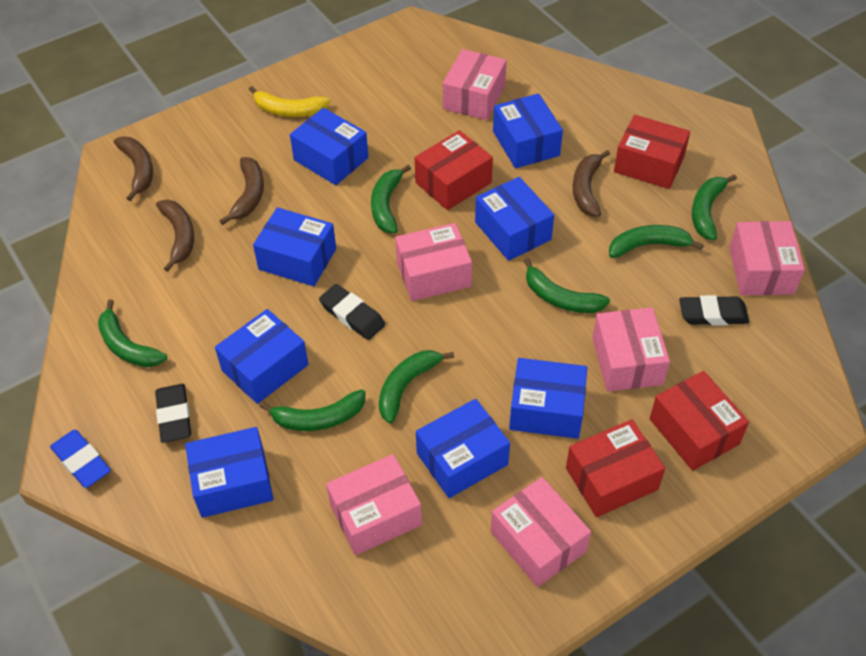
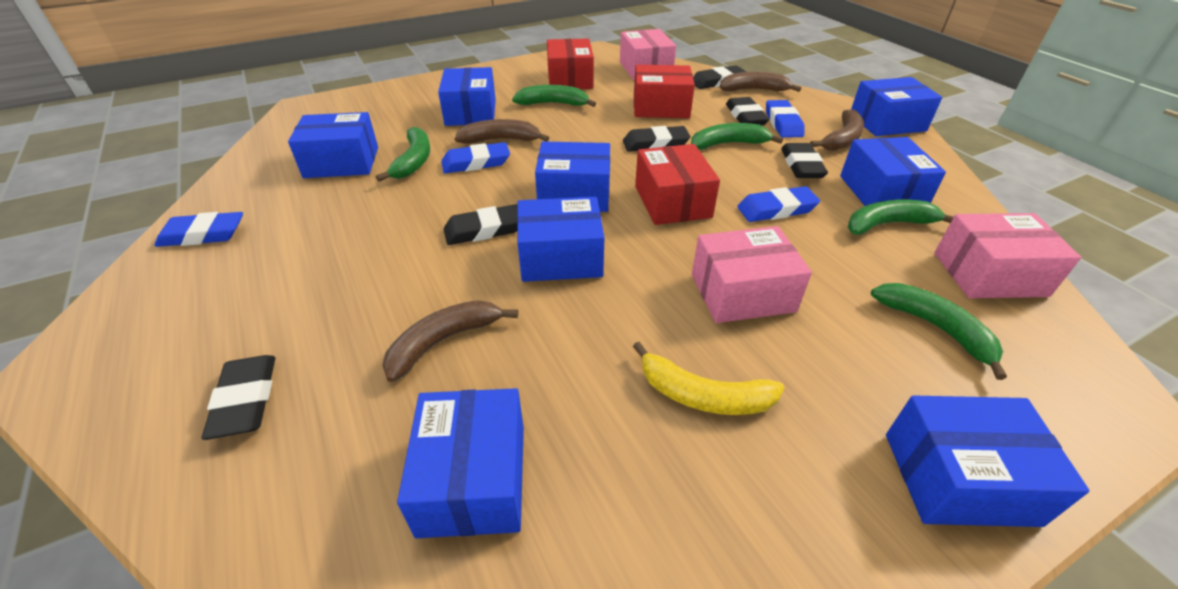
black eraser: [155,384,191,443] [319,284,385,340] [679,295,749,326] = 3 -> [202,355,276,440] [444,204,518,245] [623,126,691,152] [693,65,746,89] [726,97,769,125] [781,143,828,178] = 6
blue eraser: [50,430,111,488] = 1 -> [155,212,243,247] [441,142,510,174] [737,186,820,222] [766,100,804,138] = 4
green banana: [98,299,167,367] [260,389,366,431] [371,165,411,233] [379,350,454,424] [524,258,610,313] [609,225,704,258] [692,174,737,240] = 7 -> [376,127,430,182] [512,85,596,107] [691,123,783,150] [848,199,954,235] [871,283,1007,380] = 5
pink box: [326,454,422,555] [395,223,472,301] [443,49,507,120] [491,477,591,587] [592,307,670,392] [729,221,805,295] = 6 -> [620,29,676,80] [692,226,812,323] [934,213,1081,298] = 3
red box: [415,130,493,210] [566,419,665,517] [614,115,690,189] [650,371,749,471] = 4 -> [547,38,594,89] [634,65,695,118] [635,144,720,225] = 3

